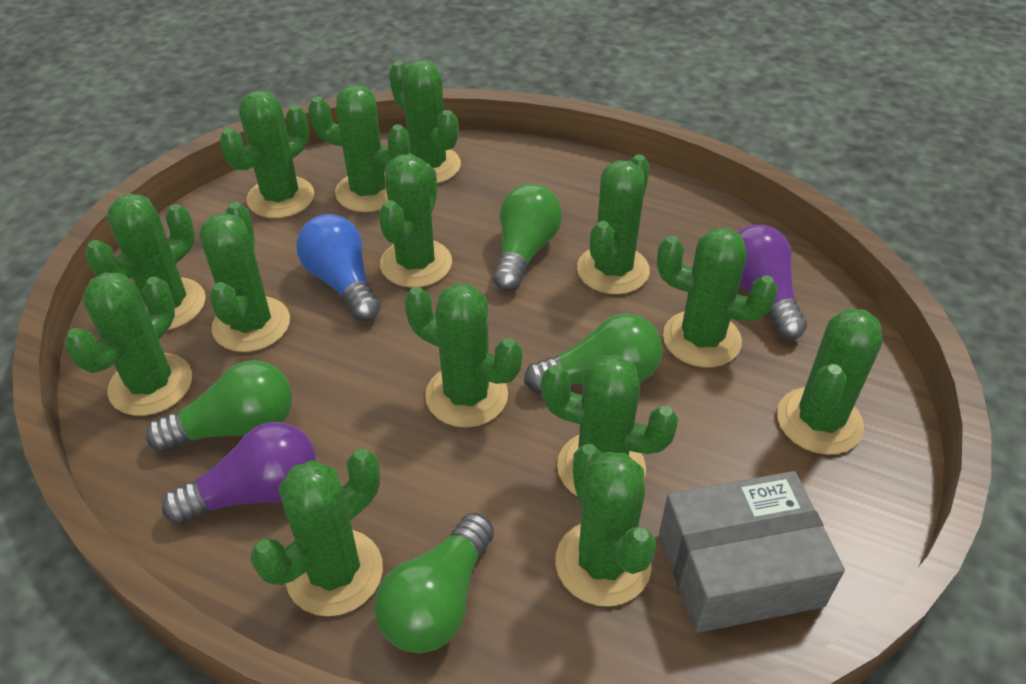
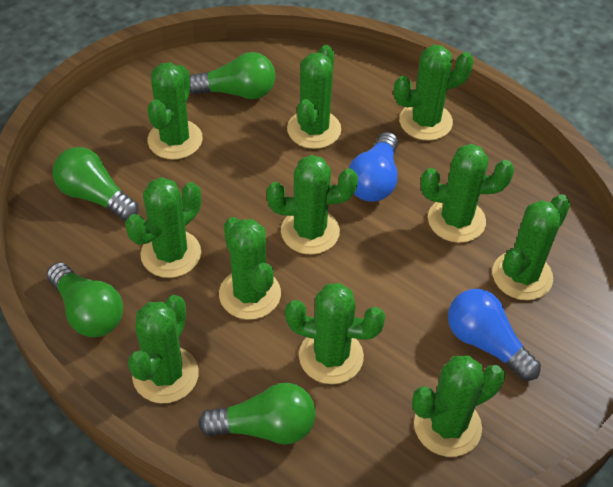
blue light bulb: [296,214,381,321] = 1 -> [349,132,398,202] [448,289,541,381] = 2
green cactus: [64,272,192,416] [85,194,206,330] [199,202,290,352] [219,91,314,218] [251,449,383,616] [308,85,410,212] [379,154,452,288] [389,60,461,183] [405,283,522,428] [541,355,678,497] [555,444,656,607] [577,155,650,294] [657,228,778,368] [777,308,882,455] = 14 -> [125,177,201,278] [128,295,199,403] [147,62,203,160] [219,217,281,320] [267,155,358,255] [285,283,386,384] [287,45,341,149] [394,45,474,141] [412,356,505,457] [421,144,514,243] [492,194,570,300] = 11
grey box: [659,471,845,633] = 1 -> none = 0
purple light bulb: [162,422,316,525] [737,225,807,340] = 2 -> none = 0

